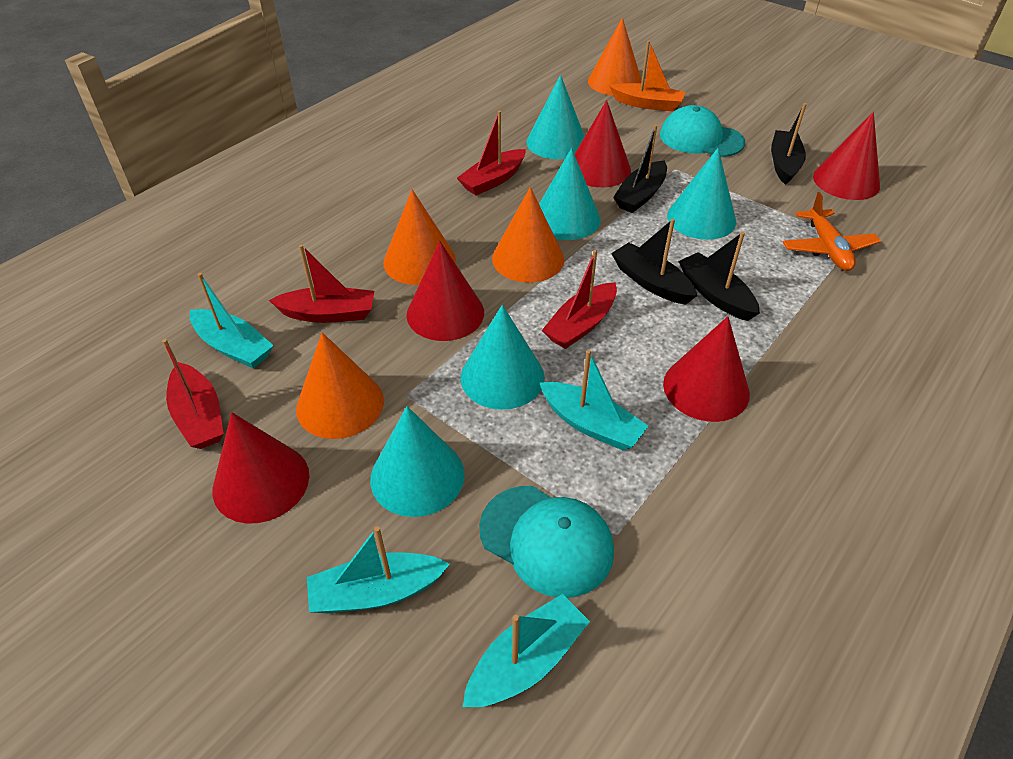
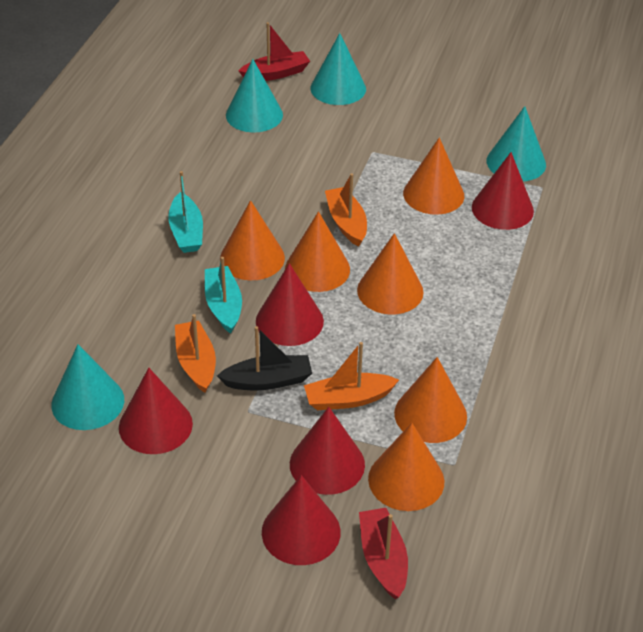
black boat: [611,219,697,305] [613,124,667,213] [679,232,760,321] [771,103,807,185] = 4 -> [217,326,312,390] = 1
orange boat: [609,40,685,111] = 1 -> [175,314,216,393] [304,342,399,410] [325,173,367,247] = 3
orange cone: [296,332,384,439] [383,189,456,285] [492,187,564,283] [588,18,642,95] = 4 -> [220,200,285,280] [285,211,350,292] [357,233,423,315] [368,423,444,511] [394,357,467,443] [403,137,464,215] = 6
orange plane: [783,192,881,271] = 1 -> none = 0
red boat: [162,339,224,449] [269,245,374,323] [457,111,526,196] [542,250,617,349] = 4 -> [239,22,310,81] [359,508,408,599] = 2
turquoise boat: [190,273,274,368] [307,526,450,613] [463,594,590,707] [540,350,648,450] = 4 -> [169,171,203,253] [205,257,242,334] = 2
turquoise cap: [479,486,614,598] [660,105,745,157] = 2 -> none = 0
turquoise cone: [370,406,465,517] [461,305,545,410] [526,75,585,159] [539,148,601,240] [667,148,736,240] = 5 -> [51,344,124,430] [226,59,283,132] [311,33,366,105] [487,106,546,181] = 4

